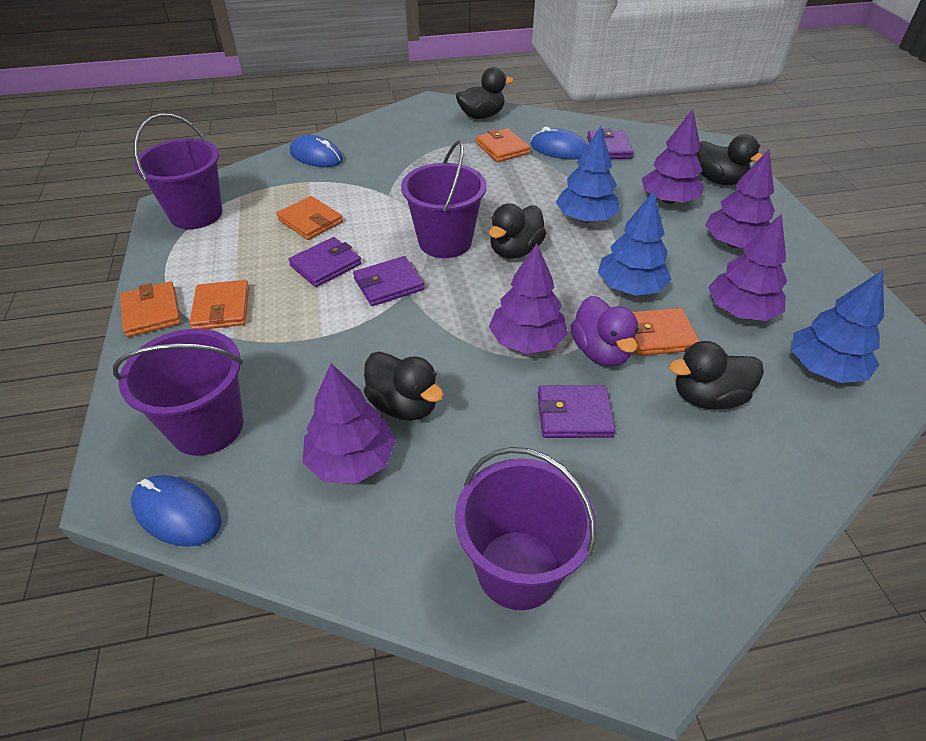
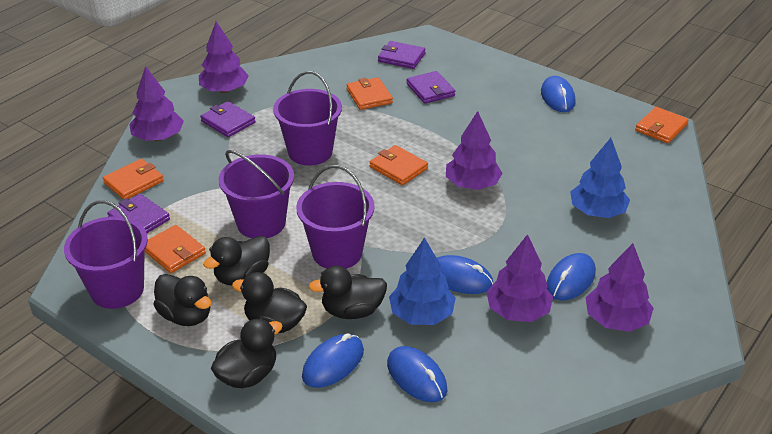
blue mouse: [131,475,222,547] [290,135,343,167] [531,127,588,160] = 3 -> [302,333,364,388] [387,346,447,402] [437,255,493,294] [541,76,575,112] [547,253,596,300] = 5
blue tree: [556,126,620,223] [598,191,671,296] [792,270,884,383] = 3 -> [389,237,456,325] [570,138,630,218] = 2
purple duck: [571,296,639,366] = 1 -> none = 0

